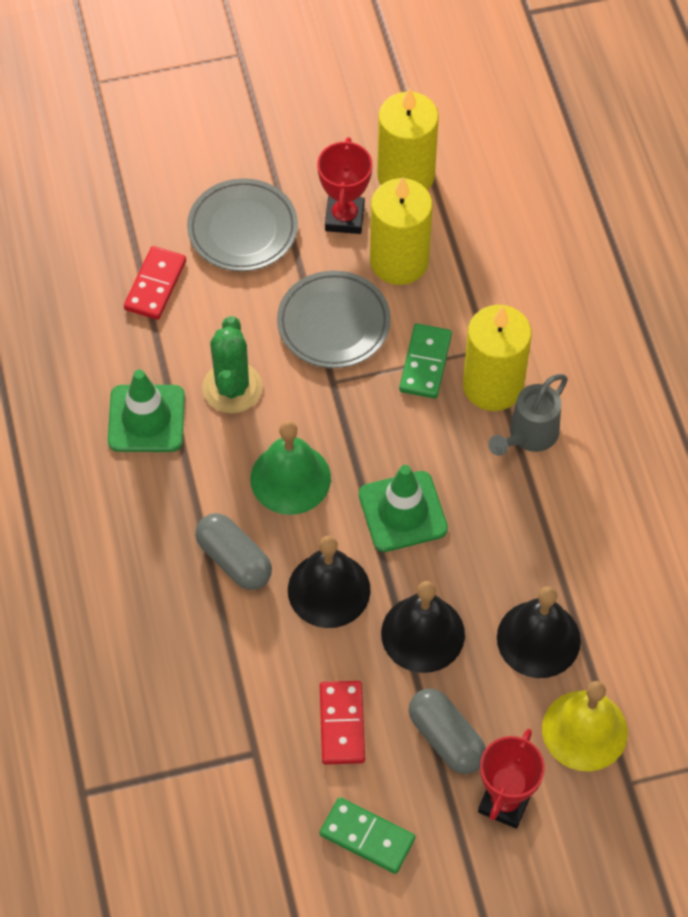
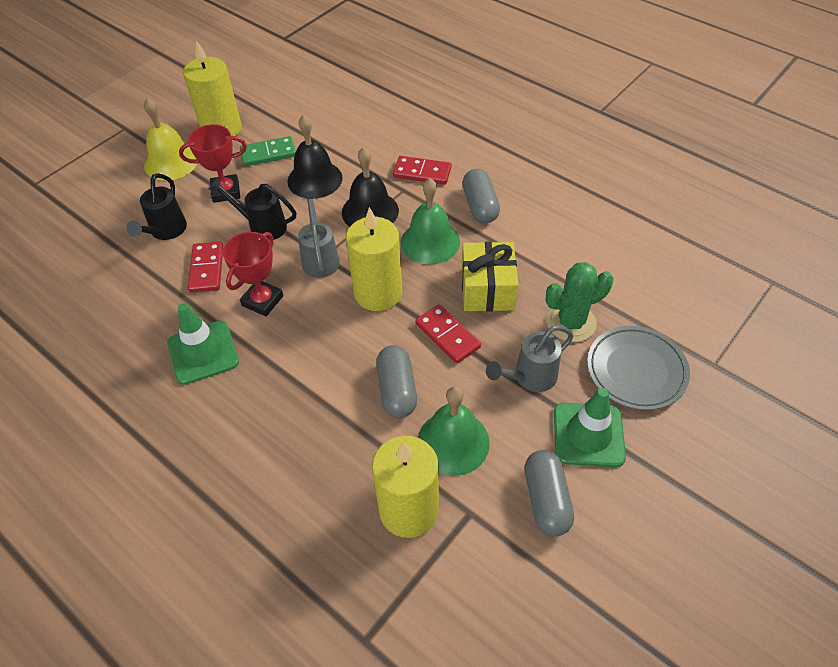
black bell: [288,536,371,628] [381,581,465,673] [497,586,581,678] = 3 -> [287,115,343,199] [342,147,399,227] = 2
black watering can: none = 0 -> [127,173,187,240] [208,177,296,240] = 2
green bell: [250,421,331,515] = 1 -> [401,178,460,264] [418,386,490,476] = 2
green domino: [319,797,415,874] [399,324,452,399] = 2 -> [240,136,296,166] = 1
grey capsule: [195,513,272,590] [409,688,486,774] = 2 -> [376,345,417,418] [462,169,500,223] [525,450,574,536] = 3
grey plate: [187,178,298,271] [277,271,391,368] = 2 -> [587,326,690,410] = 1
grey watering can: [488,374,568,456] = 1 -> [298,191,340,278] [486,325,574,392] = 2
red domino: [124,246,186,320] [320,681,365,765] = 2 -> [188,242,223,293] [393,156,452,185] [416,305,481,363] = 3
yellow gift: none = 0 -> [462,242,518,311] = 1

